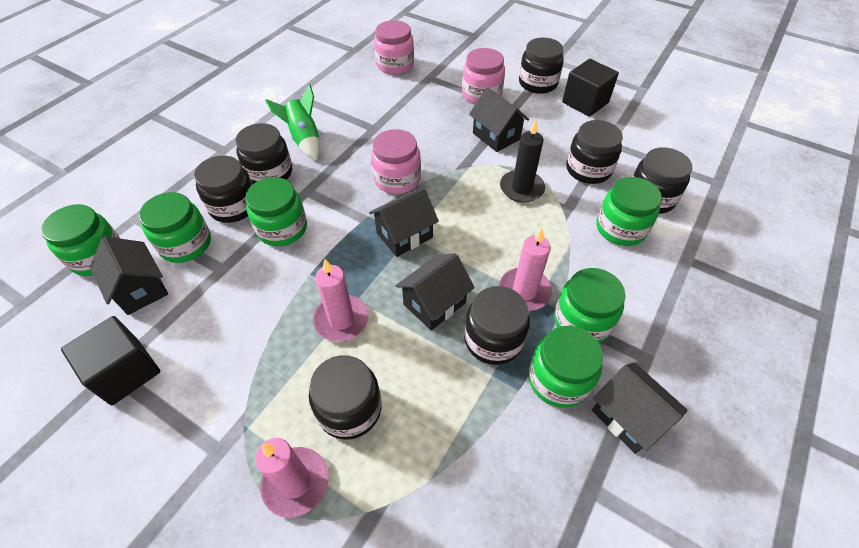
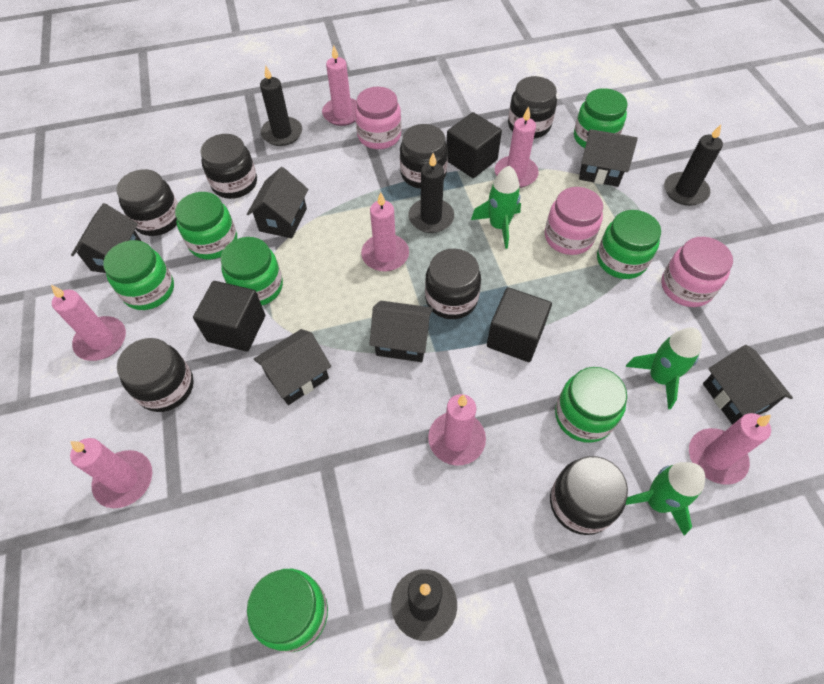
black candle: [500,120,545,203] = 1 -> [260,65,302,146] [391,569,457,641] [408,153,454,233] [664,125,723,206] = 4
black cube: [61,316,160,405] [562,59,619,117] = 2 -> [193,281,265,352] [446,112,502,178] [487,287,552,362] = 3
black house: [90,236,168,315] [369,187,439,257] [396,253,475,331] [469,87,529,152] [592,362,688,454] = 5 -> [71,203,141,273] [247,167,308,238] [254,329,331,405] [369,301,433,362] [579,129,638,187] [703,345,793,425] = 6
green jar: [41,204,120,276] [139,192,211,263] [246,177,307,246] [528,326,603,408] [554,268,626,343] [597,177,662,246] = 6 -> [103,240,174,310] [175,192,237,260] [221,237,283,305] [247,569,328,652] [555,367,627,443] [574,88,628,148] [597,210,661,279] = 7
green rocket: [265,84,320,161] = 1 -> [471,166,521,249] [626,328,702,409] [626,462,705,536] = 3
pink candle: [255,438,328,518] [313,259,368,342] [499,228,552,311] = 3 -> [51,285,126,361] [70,438,152,508] [322,45,357,126] [361,192,409,272] [428,394,486,465] [495,106,539,188] [689,413,771,485] = 7

